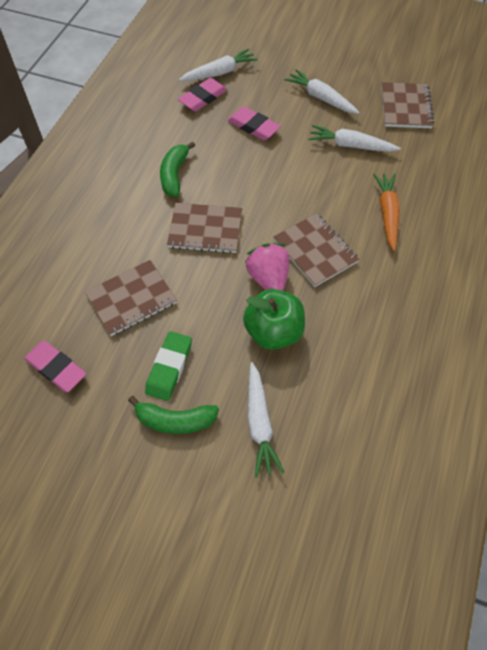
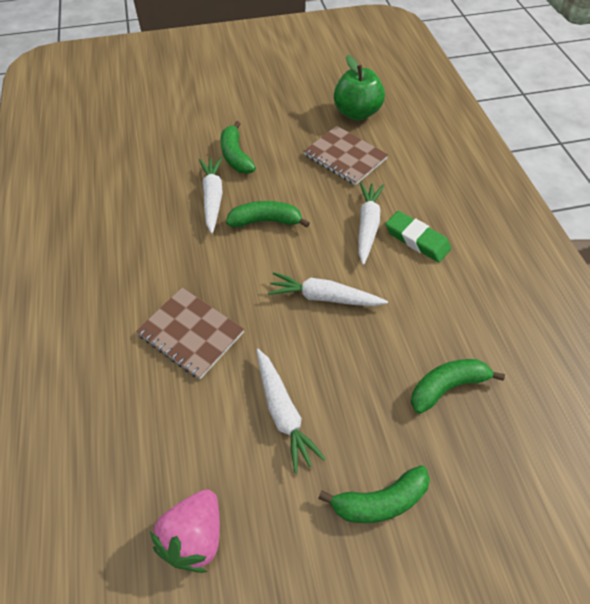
brown notebook: [85,260,177,336] [167,203,242,254] [273,213,359,287] [381,82,434,128] = 4 -> [136,287,244,379] [304,126,388,185] = 2
green banana: [128,396,219,434] [160,141,195,197] = 2 -> [220,121,256,174] [226,201,310,228] [318,465,430,523] [411,359,505,414] = 4
orange carrot: [373,173,400,251] = 1 -> none = 0
pink eraser: [24,341,86,392] [178,78,228,111] [228,107,281,140] = 3 -> none = 0

